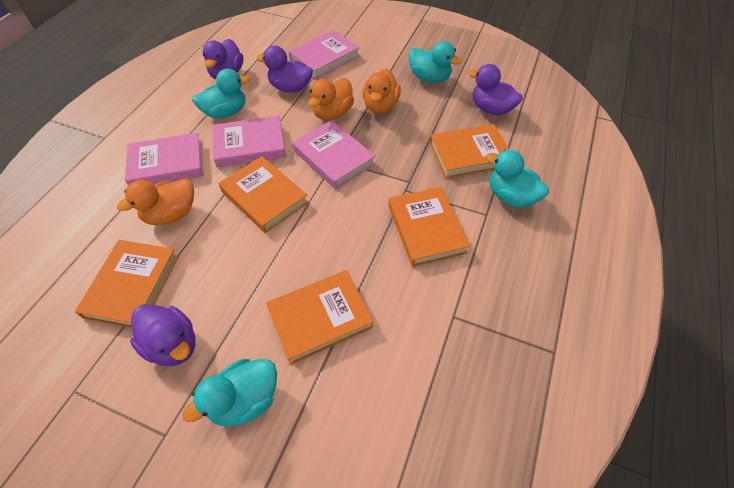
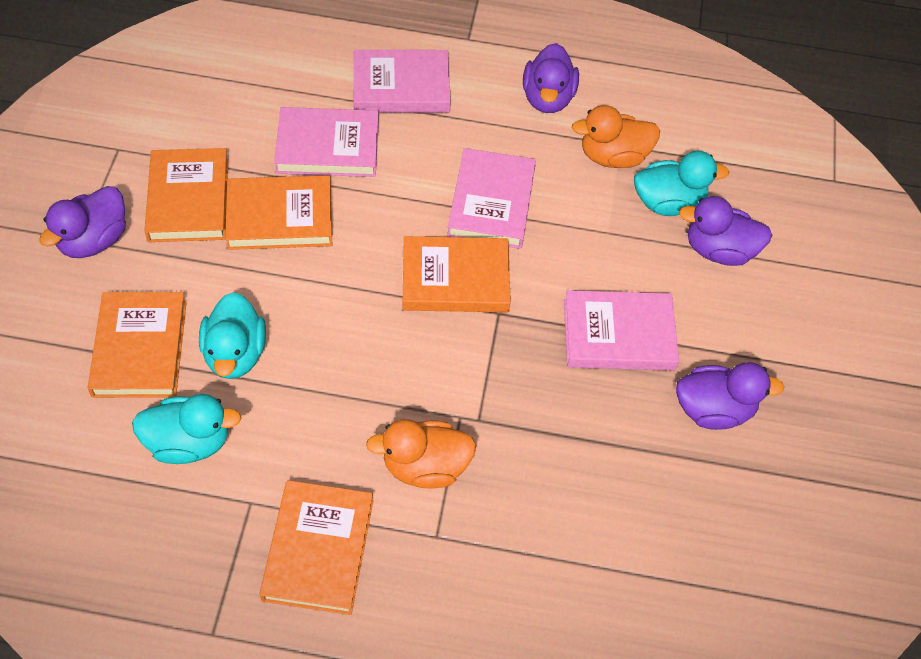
orange duck: [117,179,194,225] [308,78,354,121] [362,69,401,113] = 3 -> [366,419,476,488] [572,105,660,168] = 2
turquoise duck: [183,359,277,426] [192,69,250,119] [409,41,462,83] [486,150,549,208] = 4 -> [132,394,241,464] [199,292,266,379] [634,151,729,216] = 3

